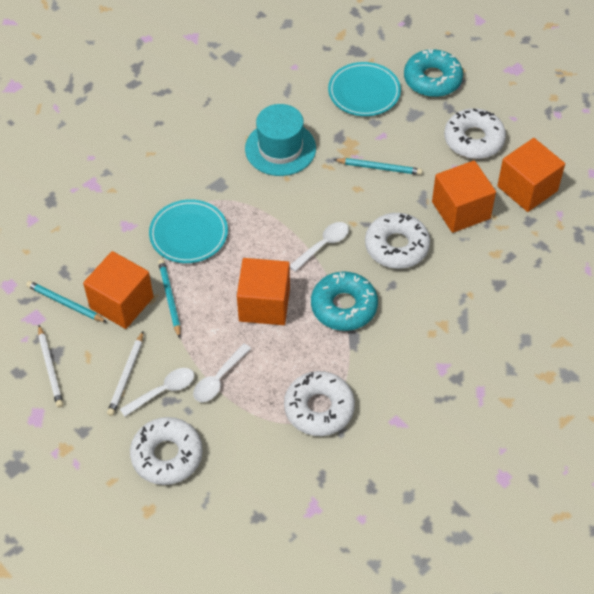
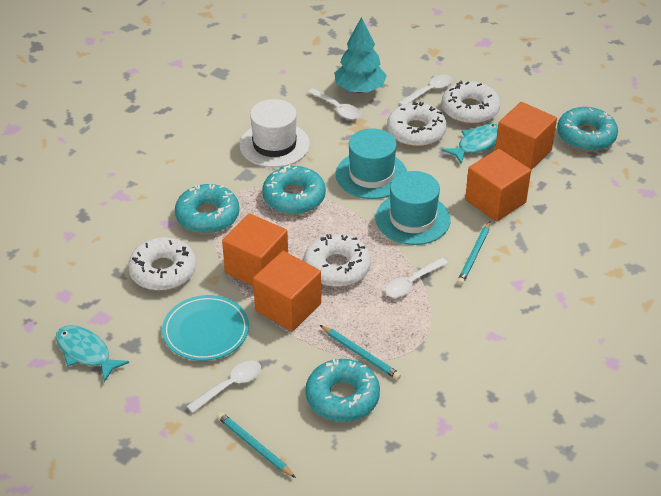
turquoise donut: [311,272,378,331] [404,49,463,97] = 2 -> [175,184,240,234] [262,165,326,214] [305,359,380,422] [557,107,618,151] = 4
turquoise fish: none = 0 -> [56,325,129,382] [442,124,498,164] = 2
turquoise hat: [245,104,316,176] = 1 -> [336,128,407,199] [375,171,450,245] = 2
turquoise plate: [149,199,228,263] [328,62,401,116] = 2 -> [162,295,249,361] = 1
turquoise tree: none = 0 -> [334,17,387,93] = 1
white hat: none = 0 -> [240,99,310,168] = 1
white pencil: [38,325,63,408] [107,331,143,416] = 2 -> none = 0
white spoon: [120,368,194,417] [193,343,251,402] [290,222,349,272] = 3 -> [187,361,261,413] [308,88,361,120] [385,258,448,297] [399,74,453,105] = 4

